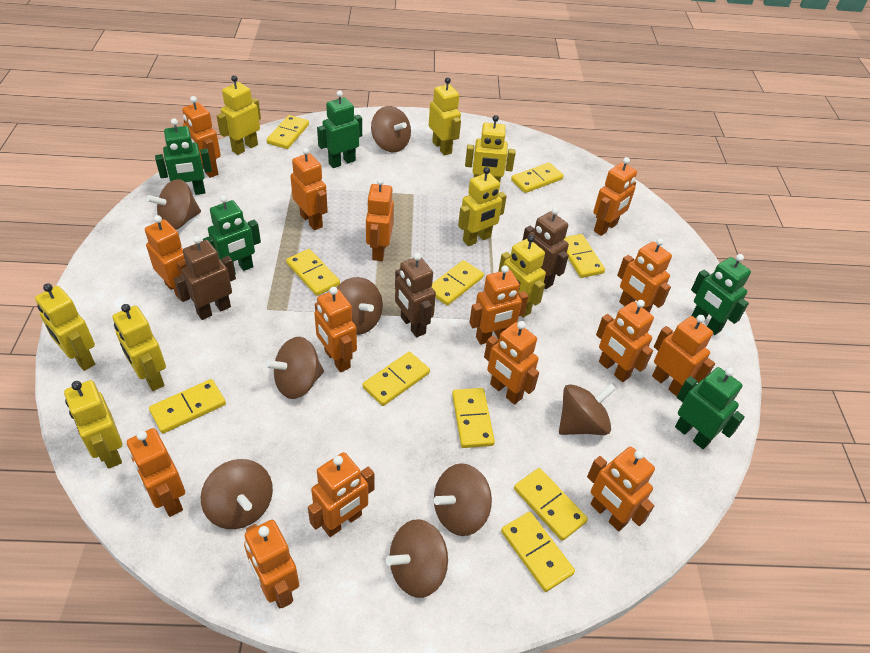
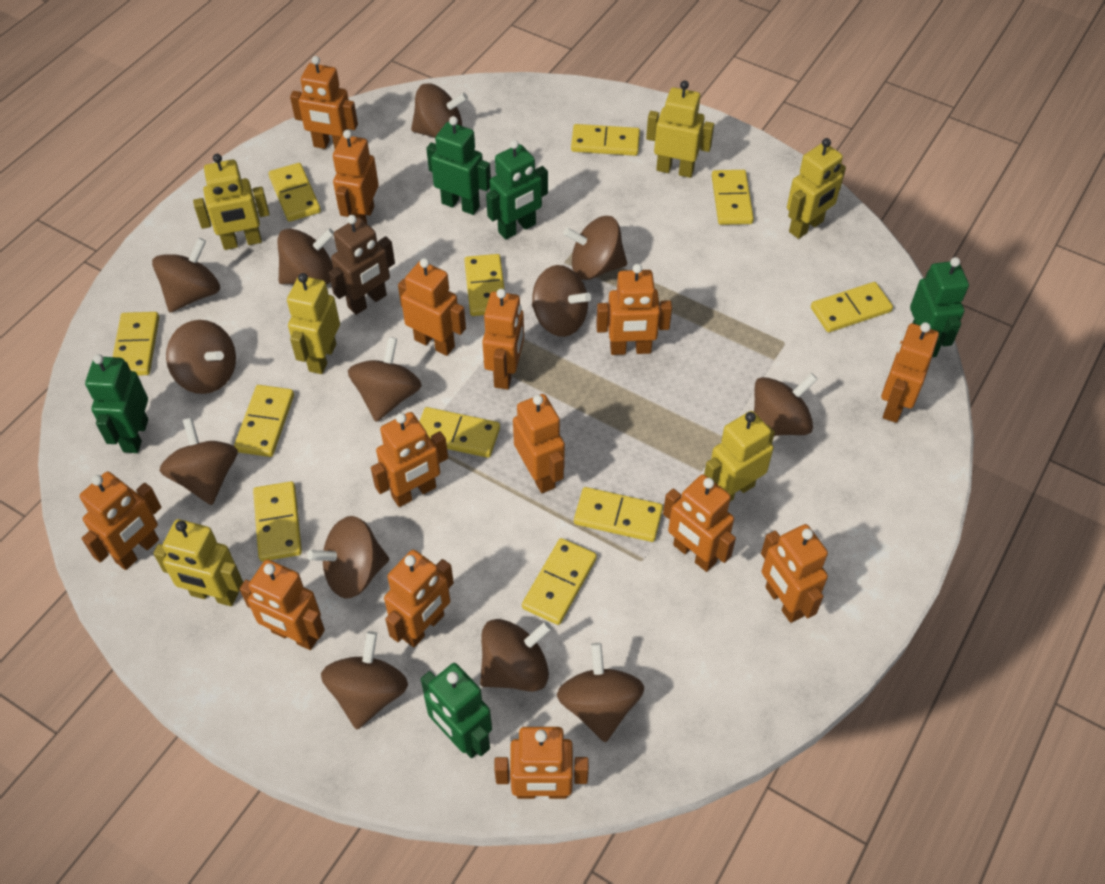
brown robot: [174,236,236,320] [395,253,436,337] [522,207,569,289] = 3 -> [329,215,395,315] = 1
brown spinning top: [146,179,201,230] [201,459,273,529] [265,337,324,399] [336,277,383,335] [371,106,411,152] [386,519,448,598] [434,463,492,536] [559,383,616,435] = 8 -> [152,238,220,312] [159,418,238,505] [166,320,236,394] [277,228,334,285] [307,516,389,598] [321,631,408,729] [348,337,422,422] [411,83,468,138] [480,619,552,692] [532,265,591,337] [557,643,644,742] [563,216,627,280] [754,373,818,436] = 13
orange robot: [127,428,185,517] [145,215,187,301] [182,96,221,178] [244,520,299,609] [290,148,328,230] [308,452,374,537] [314,287,357,372] [366,178,394,261] [469,265,528,345] [484,321,539,404] [587,447,655,531] [593,157,637,236] [596,300,654,382] [617,238,672,313] [652,315,715,396] = 15 -> [79,472,162,570] [240,559,325,650] [290,56,358,149] [333,130,379,223] [371,412,448,507] [384,550,454,647] [398,258,466,356] [482,289,524,390] [494,727,589,799] [513,394,565,493] [596,264,672,355] [663,474,736,572] [761,524,828,623] [881,322,939,423] = 14
yellow domino: [149,379,226,434] [267,115,309,149] [286,249,340,296] [363,352,430,406] [431,260,484,306] [452,388,495,448] [501,512,575,592] [511,163,564,193] [514,468,588,541] [564,234,605,278] = 10 -> [113,312,159,375] [234,385,294,457] [253,481,302,562] [269,163,321,222] [419,407,500,458] [464,254,505,316] [522,538,597,625] [571,124,640,156] [574,487,663,542] [712,170,754,225] [811,282,893,332] = 11
yellow robot: [35,283,95,371] [64,380,122,469] [112,304,166,391] [217,75,261,155] [429,77,461,156] [458,167,507,246] [465,115,516,182] [498,235,546,318] = 8 -> [153,519,243,606] [193,154,270,250] [287,273,340,374] [646,81,714,178] [704,411,775,501] [787,138,846,239] = 6

